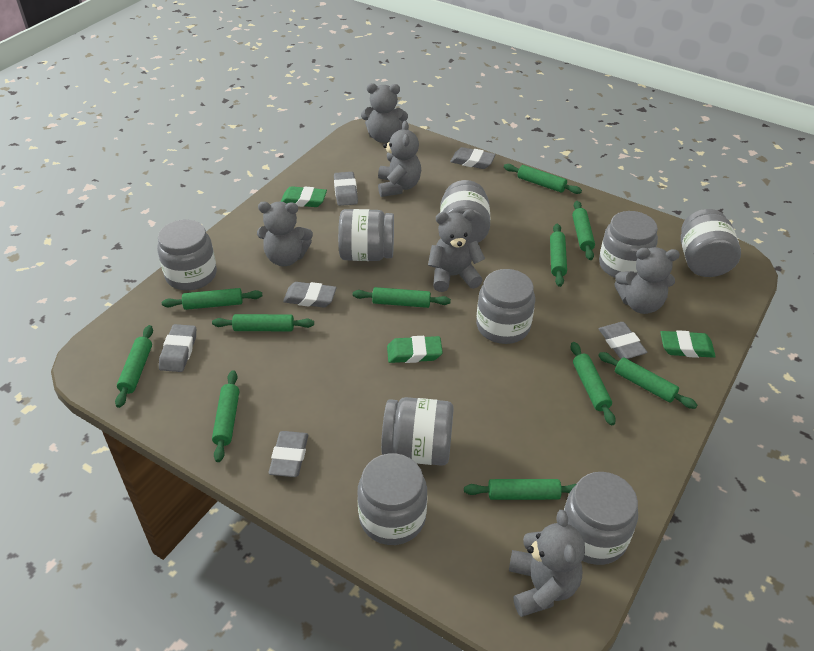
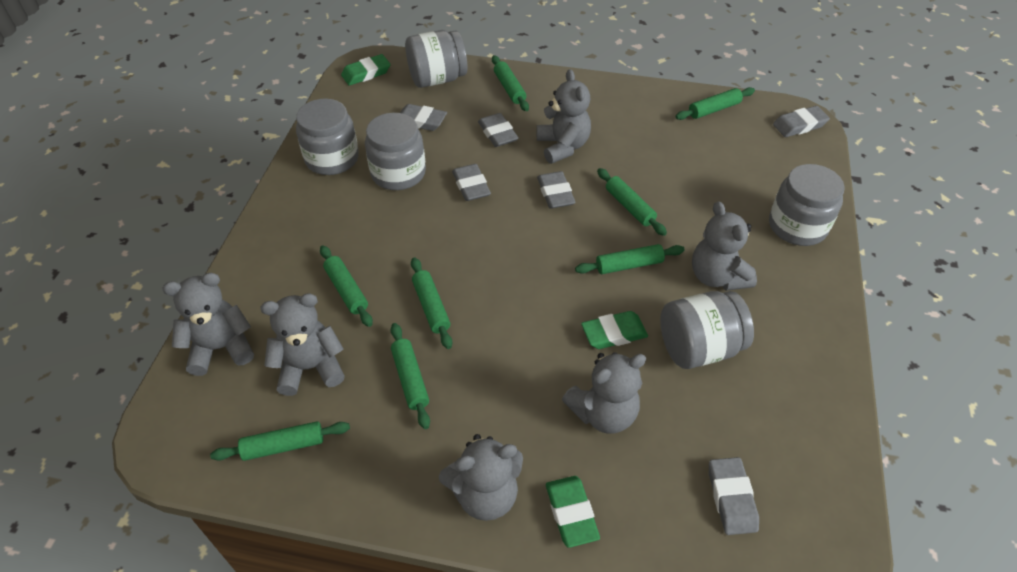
green rolling pin: [115,325,153,408] [162,288,262,310] [212,314,314,331] [212,370,239,462] [353,287,451,308] [464,479,576,500] [504,164,582,194] [550,224,567,287] [571,342,616,425] [572,201,595,260] [598,352,697,409] = 11 -> [210,421,350,461] [320,245,373,327] [391,323,430,429] [411,257,452,349] [492,55,529,111] [575,244,685,274] [597,168,667,236] [675,87,755,120] = 8
grey jar: [157,220,217,290] [338,209,394,261] [357,453,427,545] [381,397,454,466] [440,180,490,243] [476,269,535,344] [564,472,638,565] [599,211,658,278] [681,209,741,277] = 9 -> [296,99,359,175] [365,113,426,190] [405,30,468,88] [660,291,754,369] [769,164,845,246] = 5

